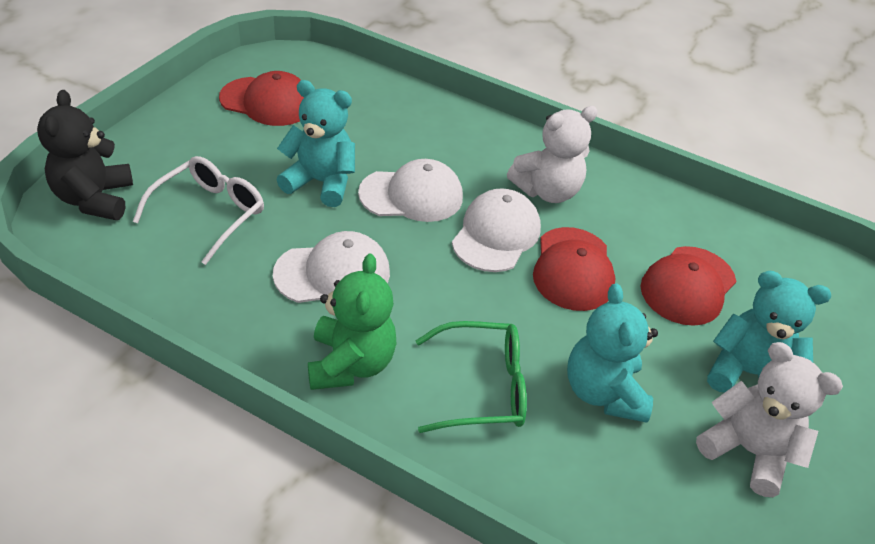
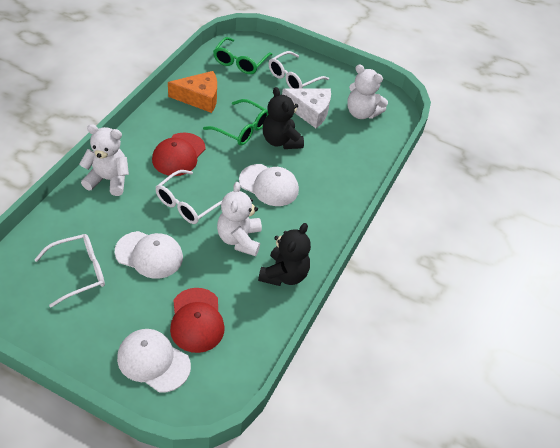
black teddy bear: [37,90,133,220] = 1 -> [258,223,311,286] [263,87,304,149] = 2
green glasses: [415,321,527,433] = 1 -> [203,99,269,146] [213,37,273,74] = 2
green teddy bear: [308,254,397,390] = 1 -> none = 0
orange cheese: none = 0 -> [168,71,217,113] = 1
red cap: [219,71,304,126] [533,227,616,311] [641,246,736,326] = 3 -> [152,133,206,176] [170,288,225,353] = 2
turquoise teddy bear: [277,80,355,207] [567,284,658,423] [707,271,831,392] = 3 -> none = 0
white cheese: none = 0 -> [282,89,331,128] = 1
white glasses: [133,156,264,265] = 1 -> [34,234,105,308] [156,170,222,224] [269,51,329,89] = 3
white teddy bear: [507,106,598,203] [696,342,843,497] = 2 -> [79,124,129,196] [217,182,262,256] [347,64,388,119] = 3

